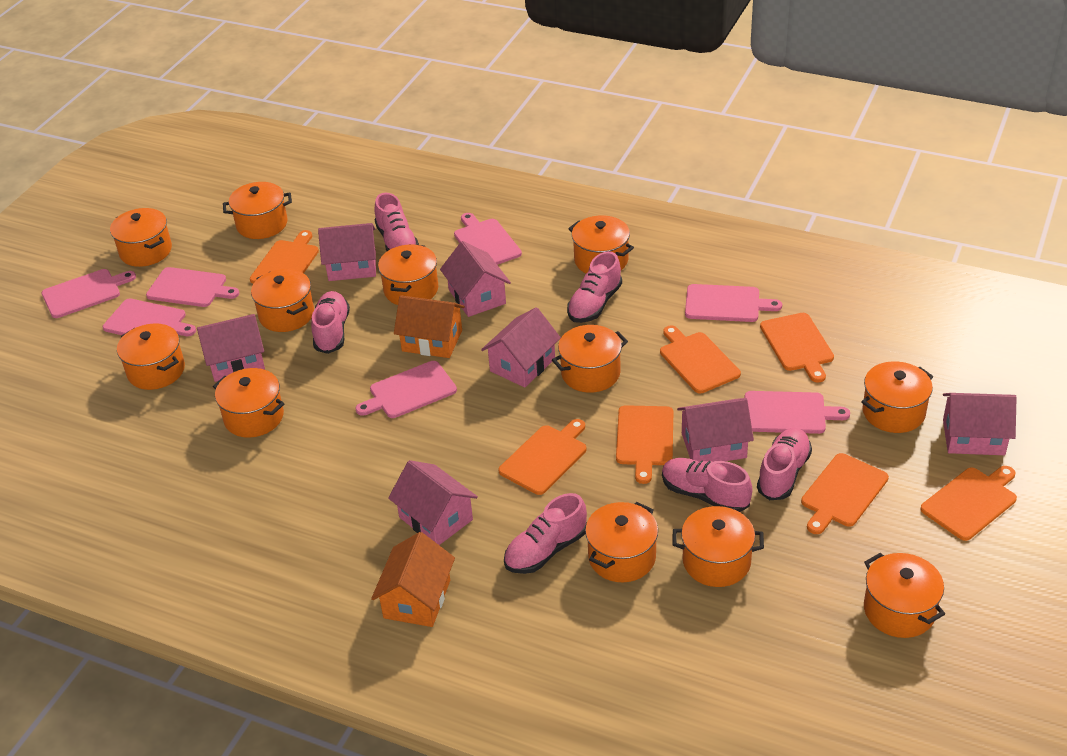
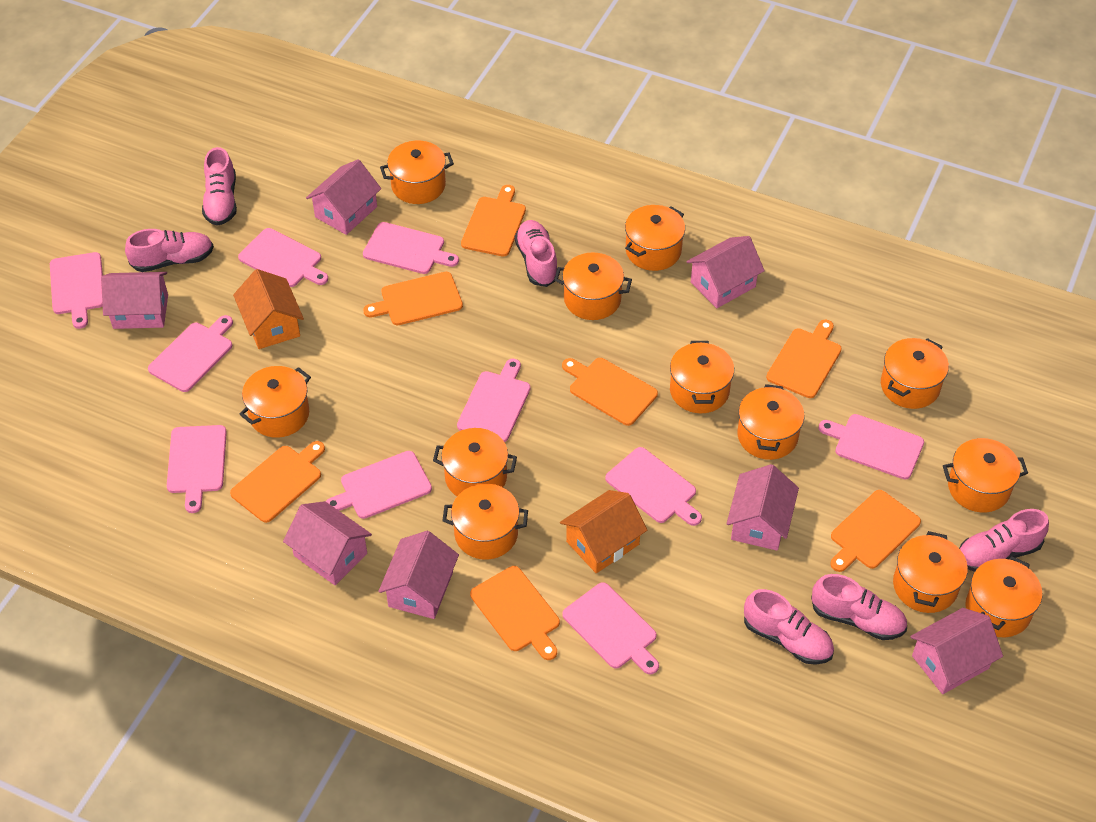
pink cutting board: [42,269,136,318] [103,298,196,336] [146,267,239,307] [355,361,457,418] [454,213,522,265] [685,284,782,322] [745,391,850,434] = 7 -> [50,252,103,329] [148,315,233,392] [167,425,227,513] [238,228,328,287] [326,451,432,519] [363,222,459,274] [457,358,531,442] [562,582,659,674] [605,447,702,526] [819,414,924,479] = 10

